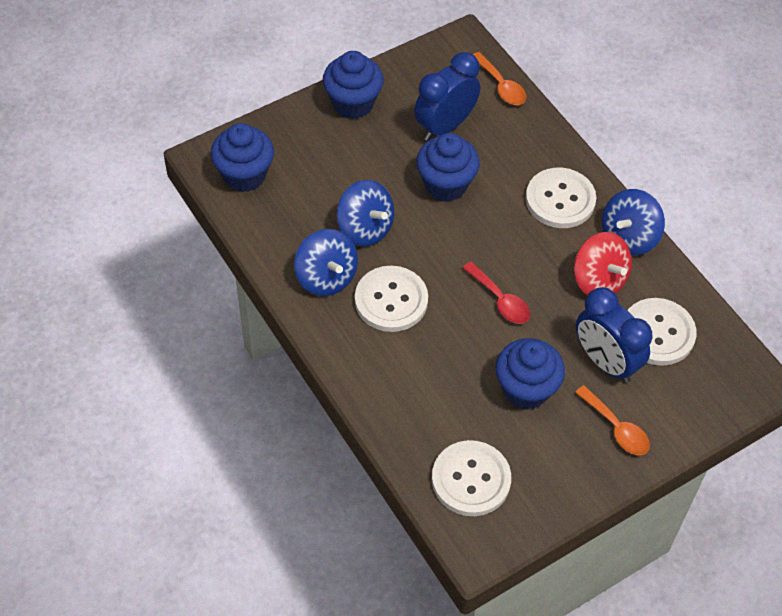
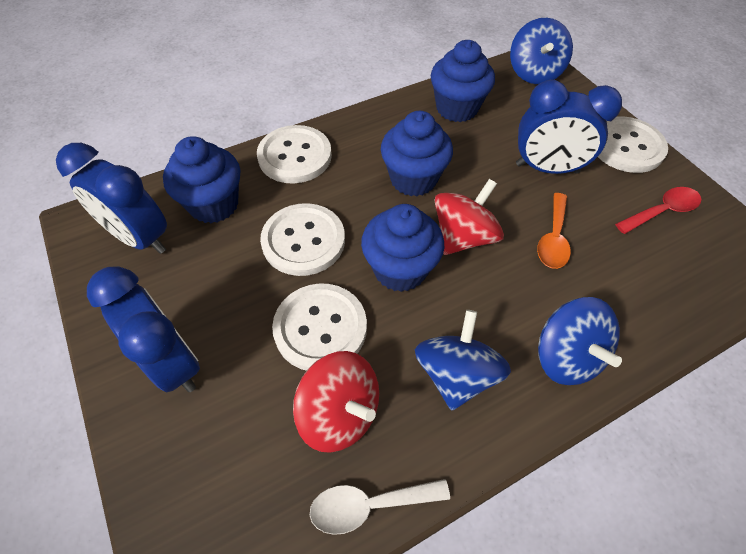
blue clock: [414,52,480,141] [576,287,652,383] = 2 -> [56,143,167,254] [87,266,200,393] [516,80,622,174] = 3
orange spoon: [473,52,526,105] [575,385,650,455] = 2 -> [537,193,571,269] = 1
red spinning top: [574,232,632,295] = 1 -> [293,351,379,453] [434,179,504,255] = 2
white spoon: none = 0 -> [310,479,450,535] = 1

